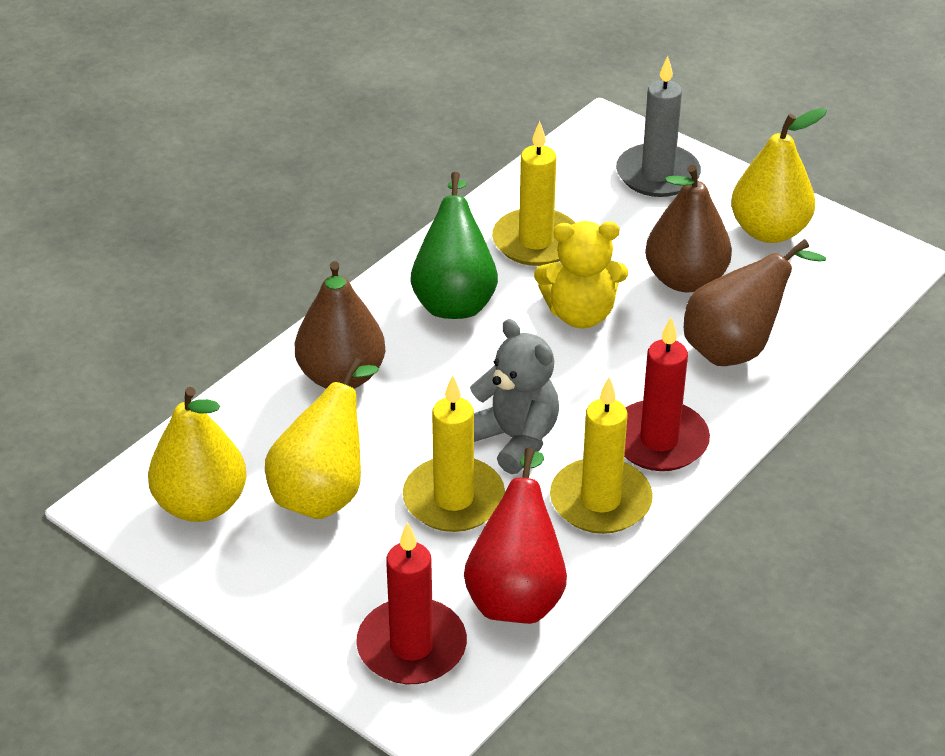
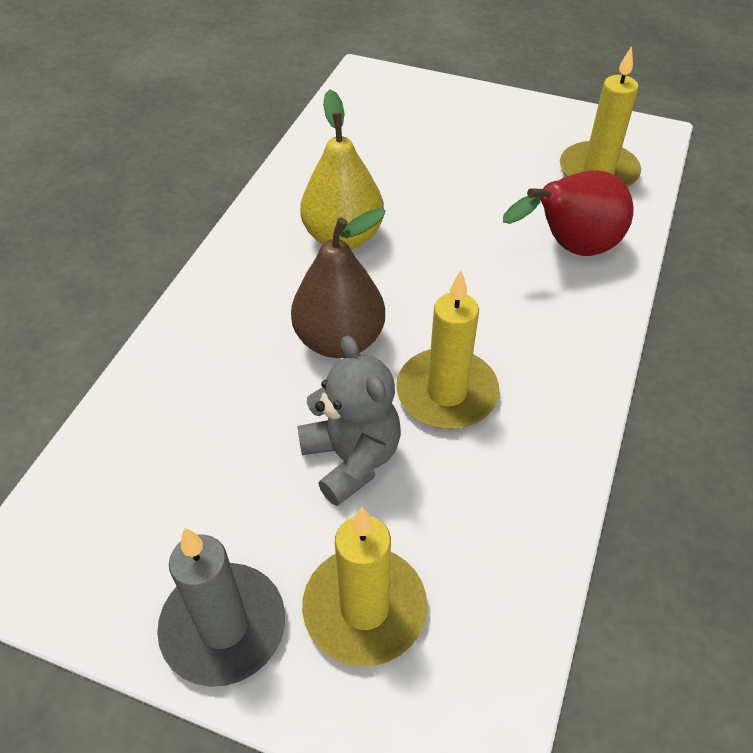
brown pear: [295,261,385,389] [645,165,732,292] [684,239,826,366] = 3 -> [291,208,386,358] = 1
green pear: [410,172,498,319] = 1 -> none = 0
red candle: [356,522,467,684] [624,317,710,471] = 2 -> none = 0
yellow pear: [148,387,247,522] [265,358,379,519] [731,108,827,243] = 3 -> [300,90,384,249] = 1
yellow teddy bear: [534,221,628,328] = 1 -> none = 0

